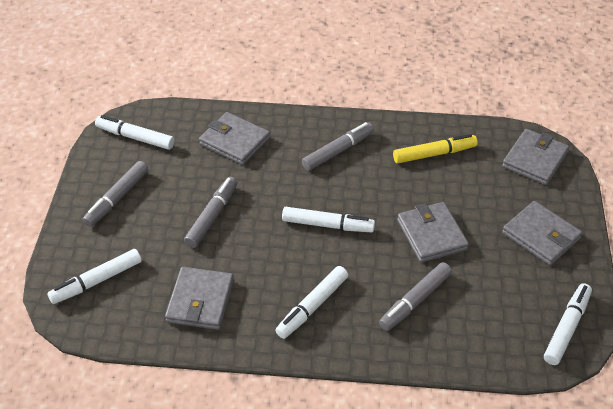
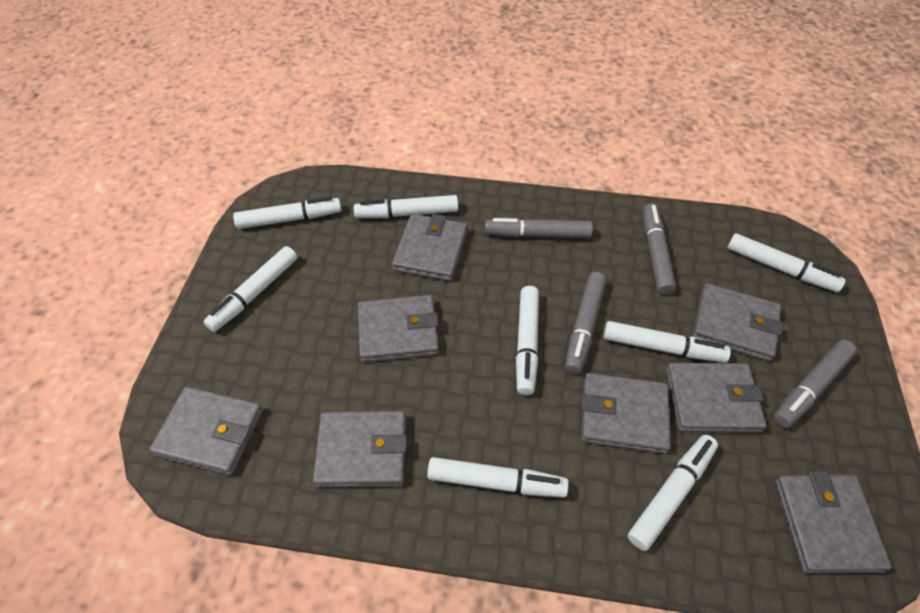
grey wallet: [165,267,234,330] [199,112,270,165] [397,202,469,263] [502,129,569,185] [502,201,582,266] = 5 -> [149,387,263,476] [313,411,407,488] [358,295,439,363] [392,214,467,281] [581,373,671,454] [666,363,767,433] [692,283,783,362] [775,471,892,573] = 8
white marker: [47,249,142,304] [95,115,175,150] [275,266,348,339] [282,207,375,232] [544,283,592,365] = 5 -> [203,246,297,332] [233,197,342,229] [354,195,458,218] [427,457,569,497] [516,286,539,395] [604,321,731,363] [628,435,718,551] [727,233,846,292] = 8
yellow marker: [393,134,478,163] = 1 -> none = 0

